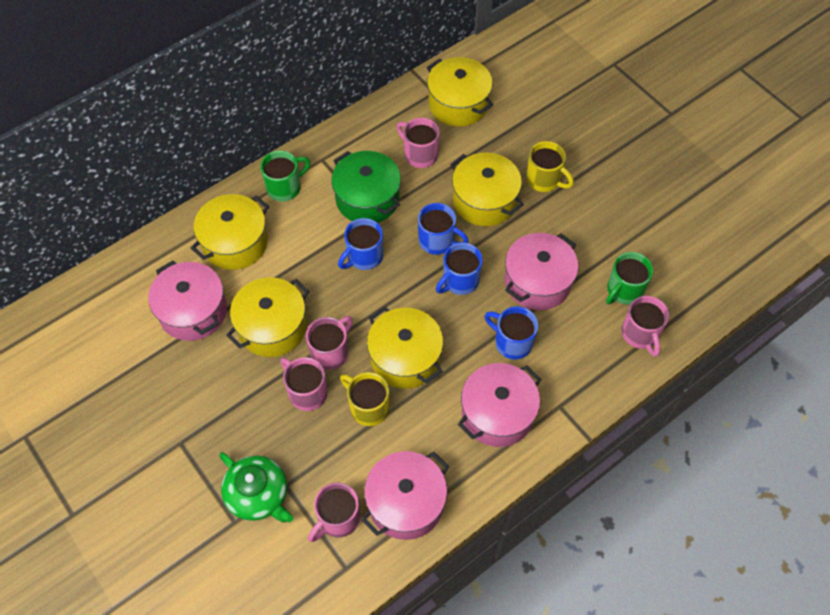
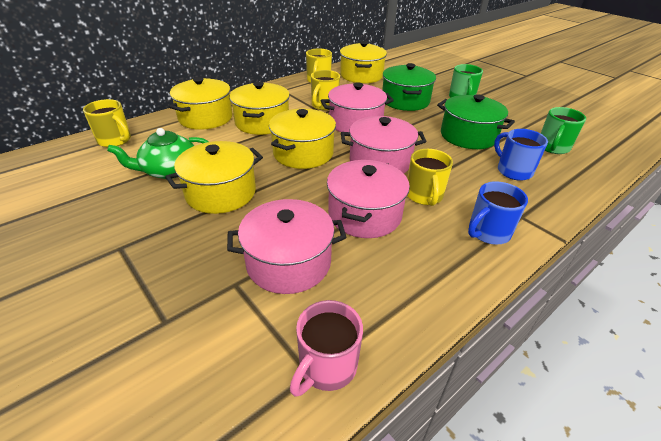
blue mug: [338,218,383,270] [418,203,469,255] [436,243,483,295] [484,306,538,360] = 4 -> [468,181,528,245] [494,129,548,181] = 2
green pot: [331,151,401,223] = 1 -> [382,63,436,111] [437,94,515,149] = 2
pink mug: [280,357,328,411] [306,316,353,370] [308,483,360,542] [397,118,440,168] [622,296,669,357] = 5 -> [290,300,363,397] = 1
yellow mug: [340,372,389,426] [526,141,574,192] = 2 -> [83,99,131,147] [306,48,332,83] [311,70,340,111] [407,149,453,206] = 4

